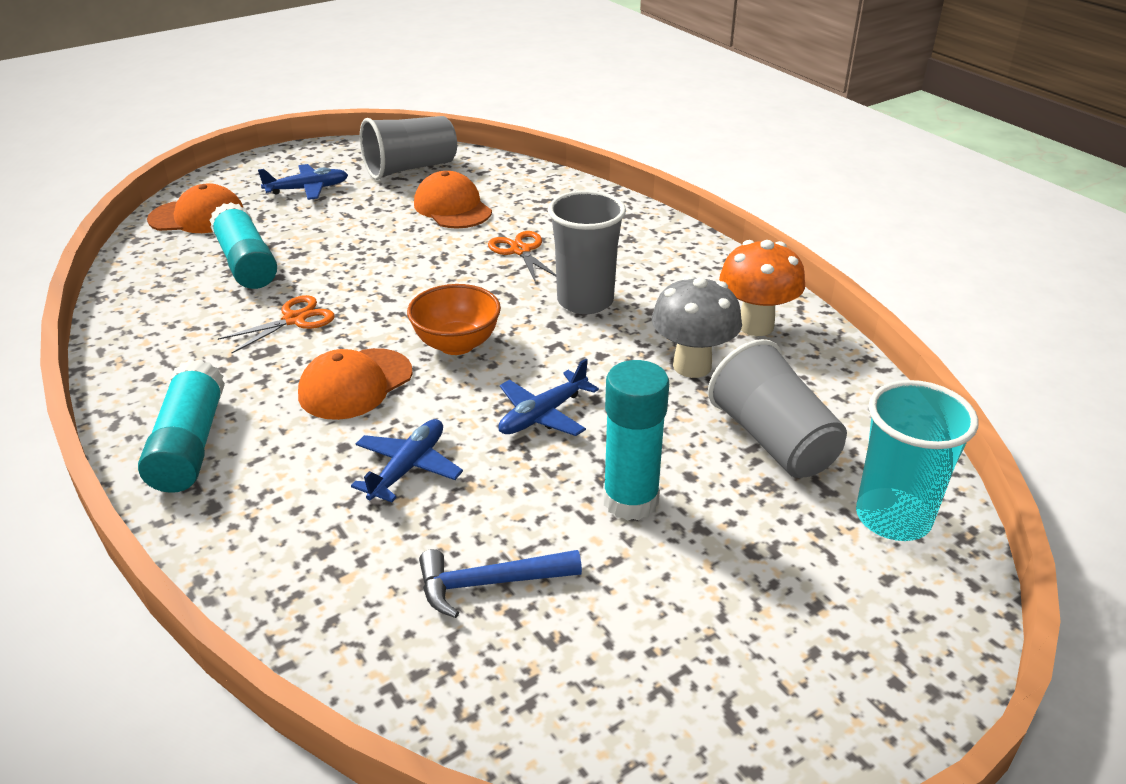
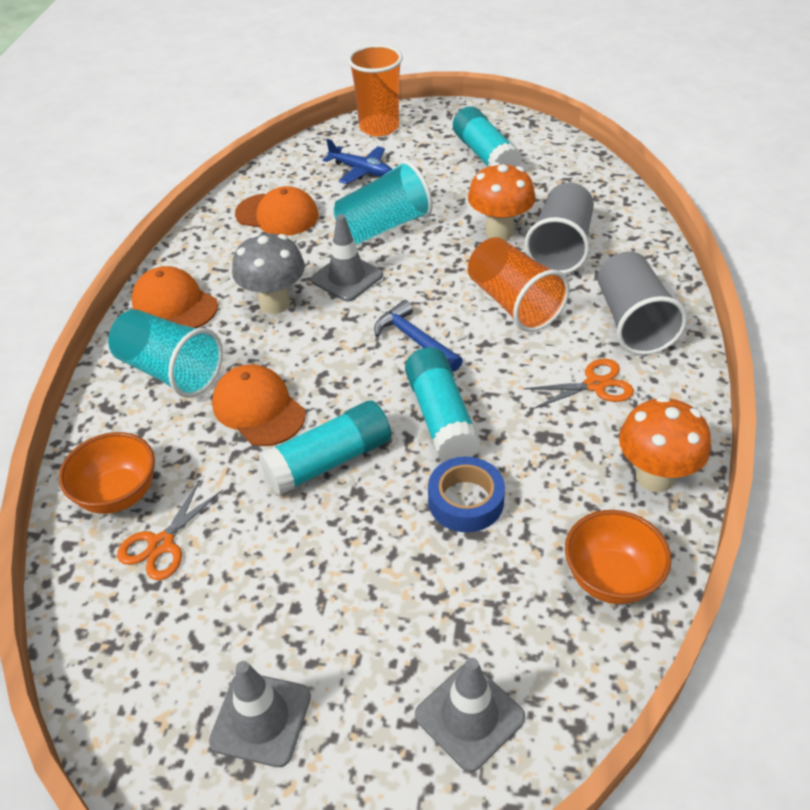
blue plane: [258,164,348,200] [351,419,463,502] [498,359,599,436] = 3 -> [323,139,392,184] = 1
blue tape: none = 0 -> [428,457,505,532] = 1
grey cup: [360,116,457,180] [548,190,626,314] [708,339,847,478] = 3 -> [524,183,594,274] [598,251,687,355] = 2
grey traffic cone: none = 0 -> [209,661,311,767] [311,214,383,301] [415,658,525,772] = 3
orange bowl: [407,284,501,355] = 1 -> [59,432,155,514] [565,510,671,604] = 2
orange cup: none = 0 -> [348,44,403,136] [468,237,570,332] = 2
orange mushroom: [719,240,805,336] = 1 -> [468,162,536,240] [619,396,711,493] = 2
turquoise cup: [856,380,978,541] = 1 -> [108,309,223,398] [334,160,433,244] = 2

